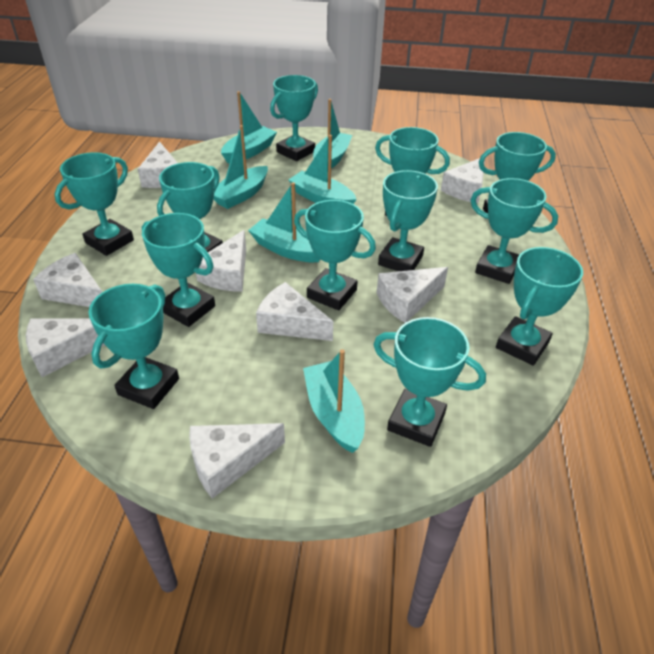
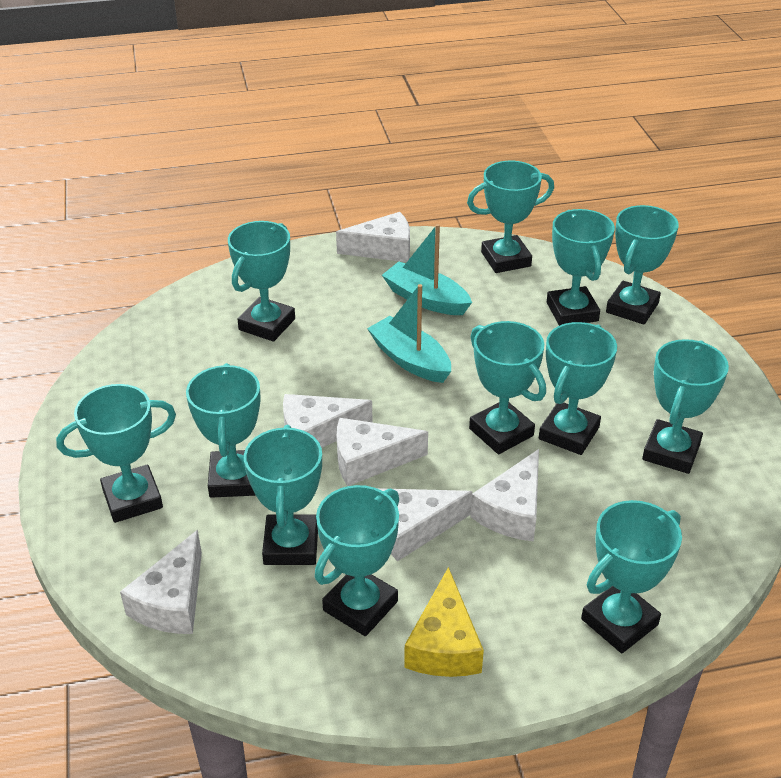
turquoise boat: [214,125,268,209] [221,91,277,163] [248,182,320,262] [288,135,357,204] [303,349,365,453] [313,99,352,168] = 6 -> [367,284,451,383] [382,224,472,315] = 2
white cheese: [26,319,105,377] [33,253,102,307] [138,141,177,188] [189,423,285,499] [196,230,246,292] [256,282,333,341] [377,267,448,323] [441,158,485,203] = 8 -> [120,530,202,634] [283,394,373,448] [336,212,410,262] [337,418,428,486] [377,488,472,561] [470,449,539,542] = 6
yellow cheese: none = 0 -> [404,567,484,677] = 1

